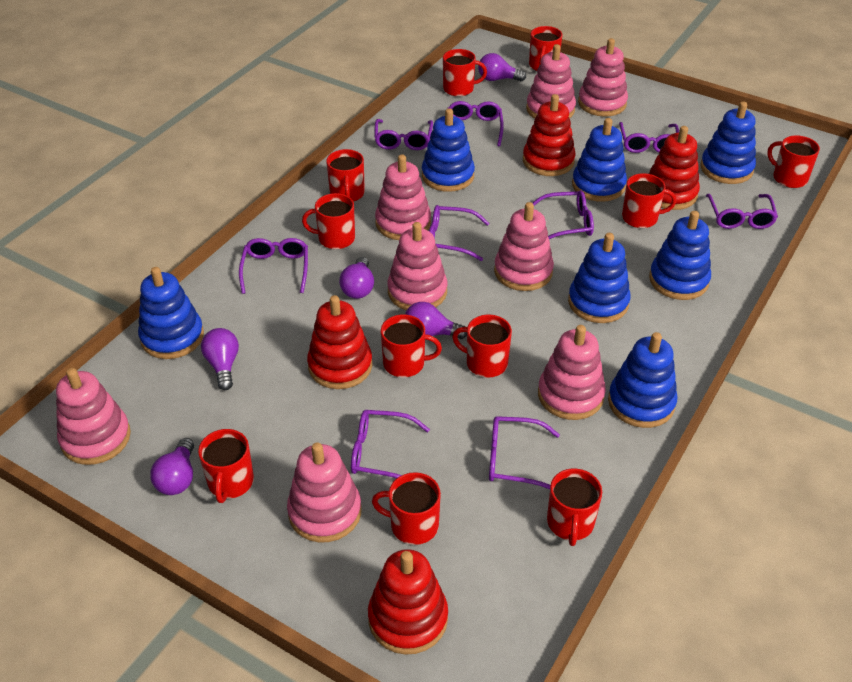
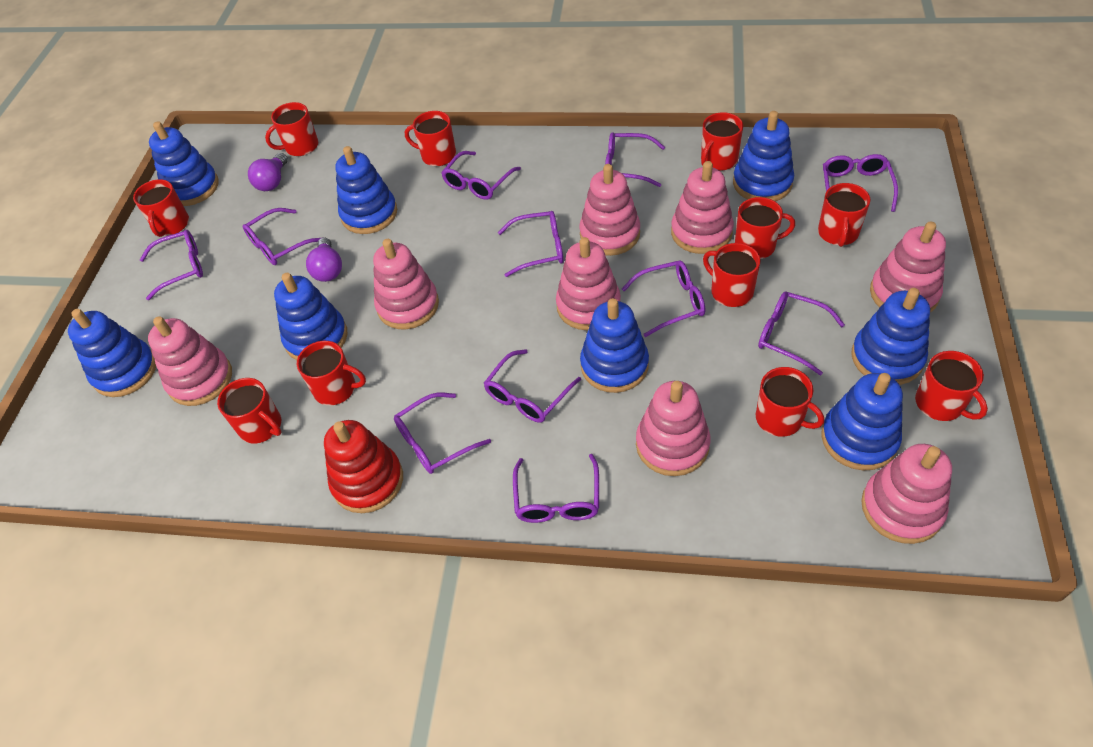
blue stacking toy: [138,267,204,359] [422,109,475,192] [568,233,631,323] [572,118,627,202] [608,332,677,428] [649,211,711,300] [700,101,756,184] = 7 -> [68,309,156,397] [149,121,219,206] [274,273,348,360] [335,146,397,234] [580,298,649,393] [733,111,794,201] [821,373,903,471] [851,288,930,385] = 8
purple glasses: [239,238,308,294] [351,410,430,478] [374,119,433,150] [429,205,489,261] [447,101,504,147] [489,416,560,489] [533,190,594,239] [619,122,679,153] [706,194,778,229] = 9 -> [140,230,203,300] [243,208,324,265] [394,393,491,474] [441,151,521,200] [484,349,581,423] [498,211,563,277] [513,454,599,523] [605,132,665,187] [622,261,705,337] [758,292,845,375] [823,154,898,212] = 11
purple light bulb: [150,438,194,495] [201,328,239,390] [339,257,374,299] [405,302,467,339] [478,53,526,81] = 5 -> [248,153,288,191] [306,238,342,282] = 2
red stacking toy: [307,295,372,389] [368,549,448,655] [523,94,576,176] [649,126,700,210] = 4 -> [324,420,403,513] = 1

